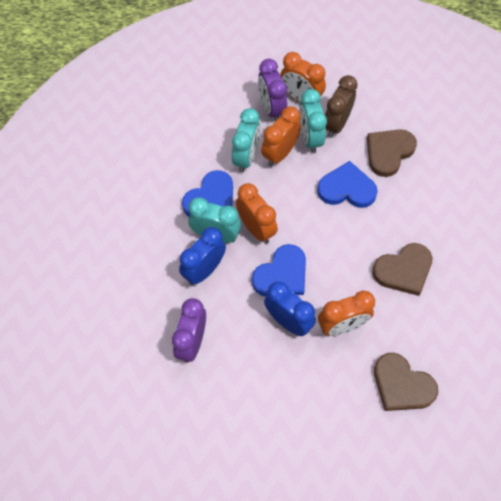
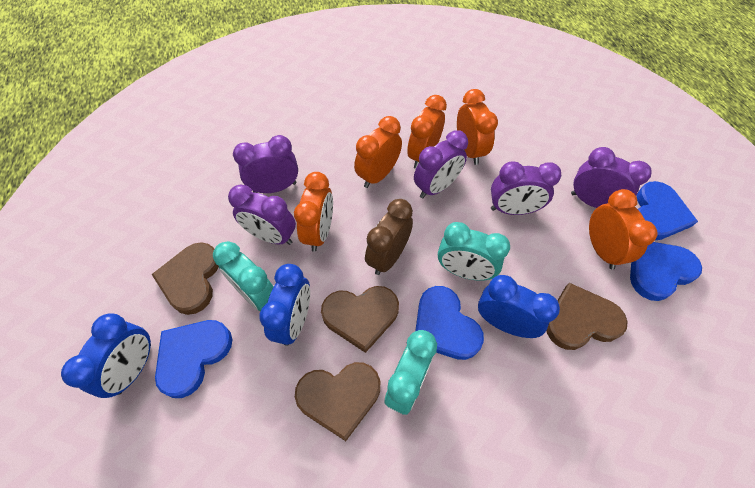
blue clock: [179,227,226,285] [264,281,316,336] = 2 -> [61,313,151,398] [259,264,310,346] [478,275,560,338] = 3
blue heart: [182,170,233,217] [252,244,306,297] [317,161,378,208] = 3 -> [155,320,233,398] [415,286,484,360] [630,242,702,301] [637,181,698,240] = 4
brown heart: [367,129,417,177] [372,243,432,296] [374,353,438,411] = 3 -> [151,242,219,315] [295,362,380,441] [321,286,399,353] [547,283,628,350] = 4
orange clock: [236,183,278,244] [261,106,301,166] [280,52,326,102] [318,290,375,336] = 4 -> [294,172,333,252] [354,116,402,188] [407,95,447,169] [457,89,498,165] [589,189,658,270] = 5
purple clock: [172,298,206,363] [258,59,287,122] = 2 -> [228,184,296,245] [233,135,298,193] [414,130,468,198] [491,161,561,215] [571,147,652,208] = 5

